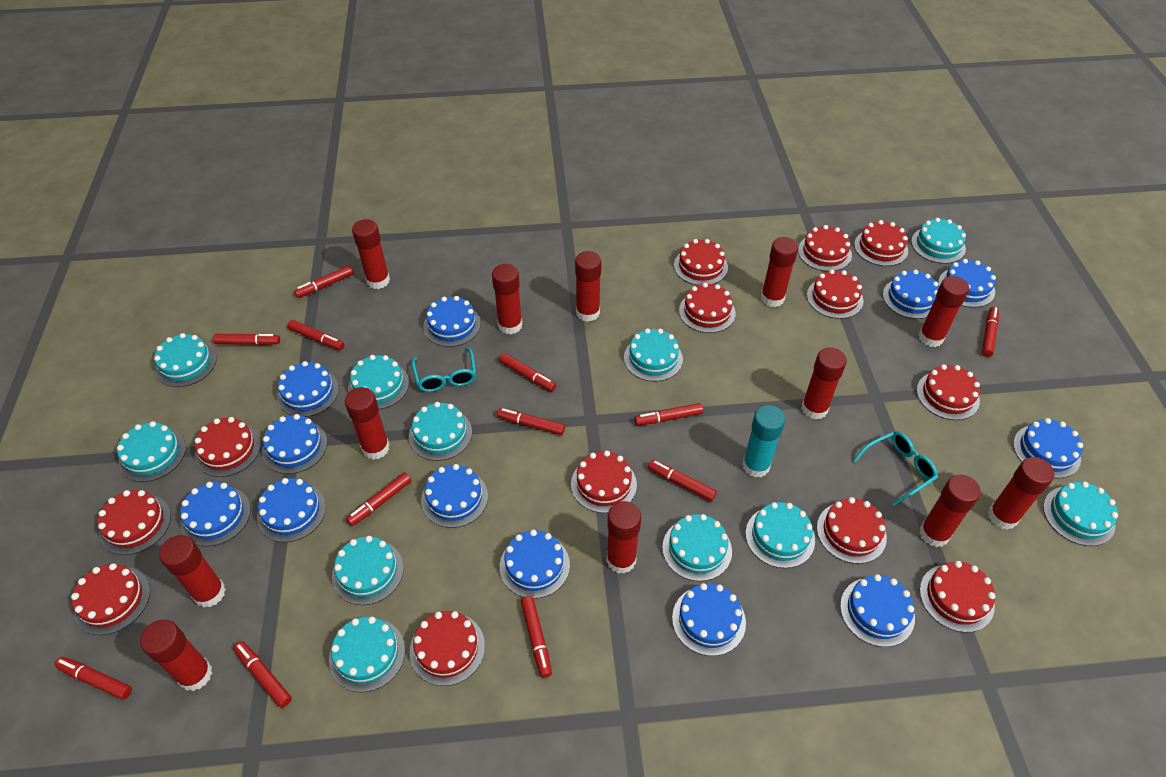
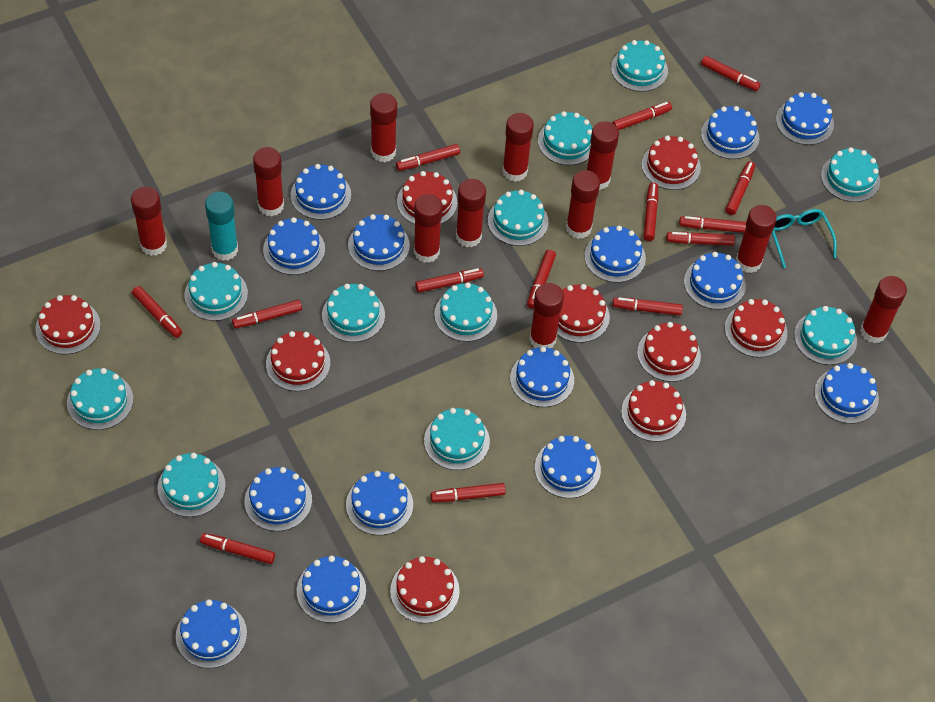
blue cake: [180,482,251,546] [257,478,326,542] [262,414,327,474] [277,361,339,417] [421,464,488,528] [423,296,481,347] [500,530,570,599] [672,583,746,656] [840,574,915,647] [883,270,939,319] [938,259,996,308] [1013,418,1083,479] = 12 -> [176,600,247,668] [244,467,312,531] [263,217,325,275] [291,164,351,220] [297,556,366,623] [346,471,413,535] [348,214,410,271] [510,346,574,407] [535,436,601,498] [584,225,646,283] [684,252,746,310] [701,106,759,159] [776,92,834,145] [814,363,879,424] = 14
red cake: [71,563,150,635] [98,490,171,555] [195,417,261,477] [410,611,485,686] [571,450,637,513] [674,239,728,285] [679,283,736,333] [798,225,852,271] [807,269,863,319] [817,497,887,564] [854,220,908,266] [917,364,980,420] [920,561,995,632] = 13 -> [35,295,101,354] [266,331,330,391] [390,556,460,623] [397,171,457,224] [557,284,610,343] [621,380,686,442] [637,322,701,382] [642,136,701,190] [725,299,787,358] = 9
red glue stick: [140,620,212,691] [159,535,226,607] [345,387,390,460] [352,219,390,289] [492,264,522,335] [575,251,602,322] [607,501,641,574] [761,237,798,307] [801,347,847,419] [918,276,969,347] [920,475,981,547] [988,457,1054,530] = 12 -> [131,186,167,256] [253,147,284,216] [370,93,397,162] [414,194,443,263] [456,179,486,247] [502,113,534,182] [529,283,564,348] [566,170,600,239] [587,121,619,190] [736,205,777,273] [860,276,907,343] = 11
red marker: [55,657,132,700] [213,333,280,345] [233,641,292,708] [288,320,345,350] [294,265,354,298] [346,472,411,526] [497,408,565,435] [499,353,556,391] [521,596,552,678] [634,403,703,426] [648,460,717,501] [982,307,999,357] = 12 -> [132,286,182,338] [200,533,275,564] [232,300,302,328] [396,144,460,171] [415,268,484,293] [430,483,506,502] [527,250,556,309] [612,102,672,130] [612,297,683,315] [643,182,658,241] [666,232,735,246] [679,216,746,233] [701,56,761,91] [726,161,755,215] = 14
turquoise glasses: [412,347,476,392] [853,431,938,506] = 2 -> [772,209,837,268] = 1

